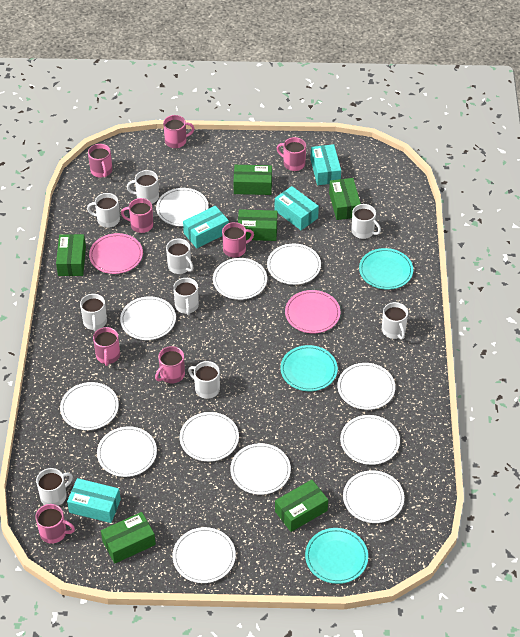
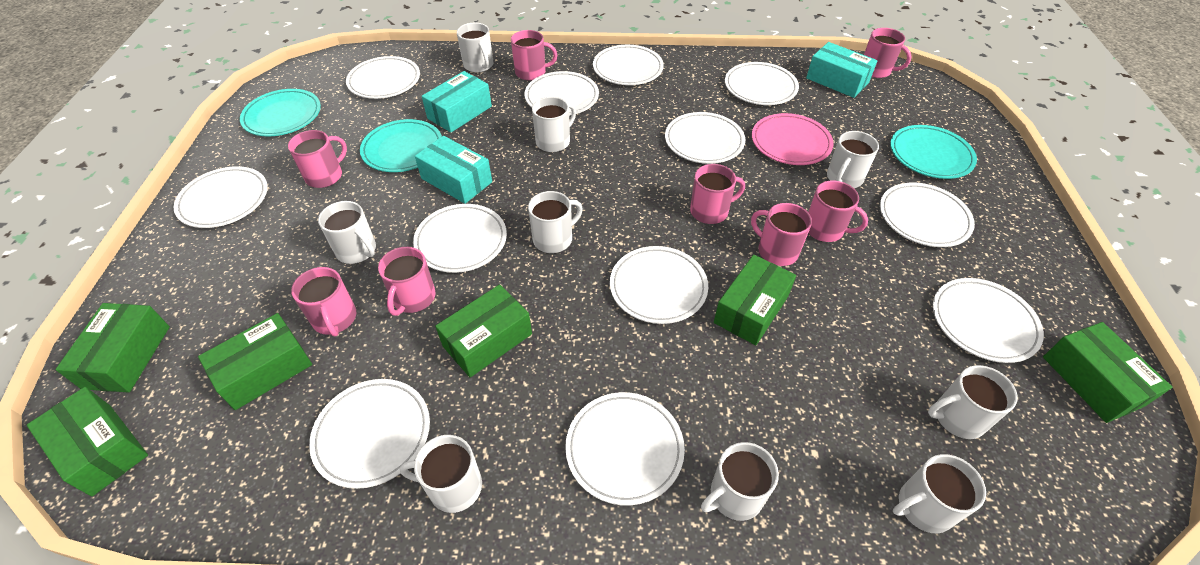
pink plate: [89,233,143,274] [285,290,340,333] = 2 -> [752,113,834,165] = 1
turquoise box: [67,478,121,523] [183,206,229,248] [275,186,319,230] [310,144,341,185] = 4 -> [415,136,492,204] [422,71,492,133] [806,42,877,98] = 3

